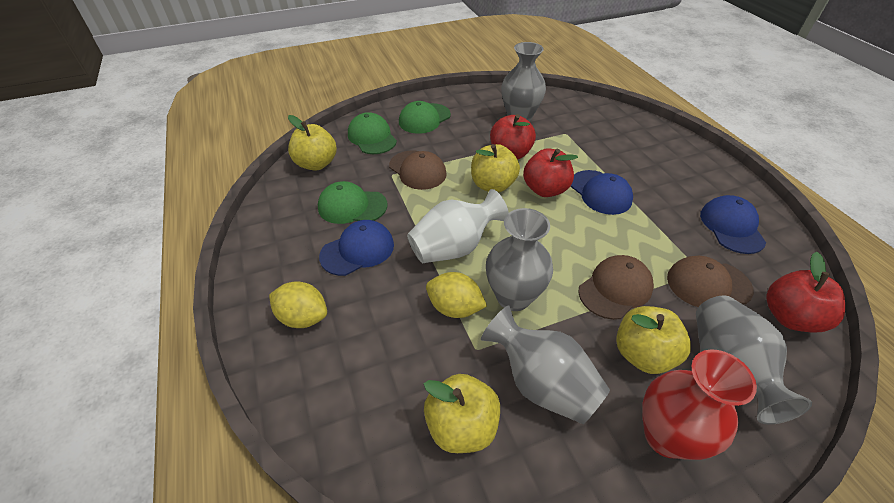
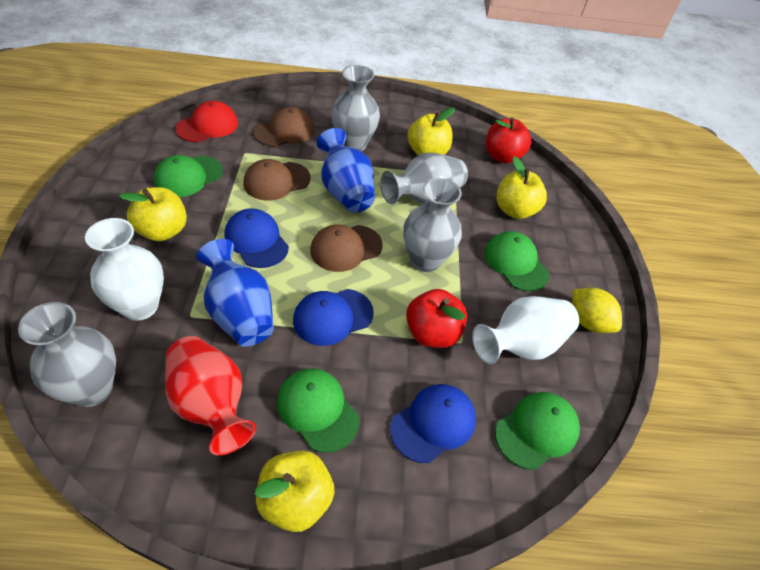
blue vase: none = 0 -> [196,239,274,347] [317,128,375,212] = 2
green cap: [318,181,388,224] [348,112,397,154] [399,101,451,134] = 3 -> [154,155,223,197] [277,368,360,453] [484,231,549,291] [495,392,580,470] = 4
red apple: [490,114,536,160] [523,148,578,197] [766,252,845,332] = 3 -> [406,289,467,348] [486,117,531,164] = 2
red cap: none = 0 -> [175,101,238,142] = 1
white vase: [407,189,509,263] = 1 -> [85,218,164,321] [472,296,579,364] = 2
yellow lemon: [269,281,327,328] [426,272,487,318] = 2 -> [572,288,622,333] = 1

